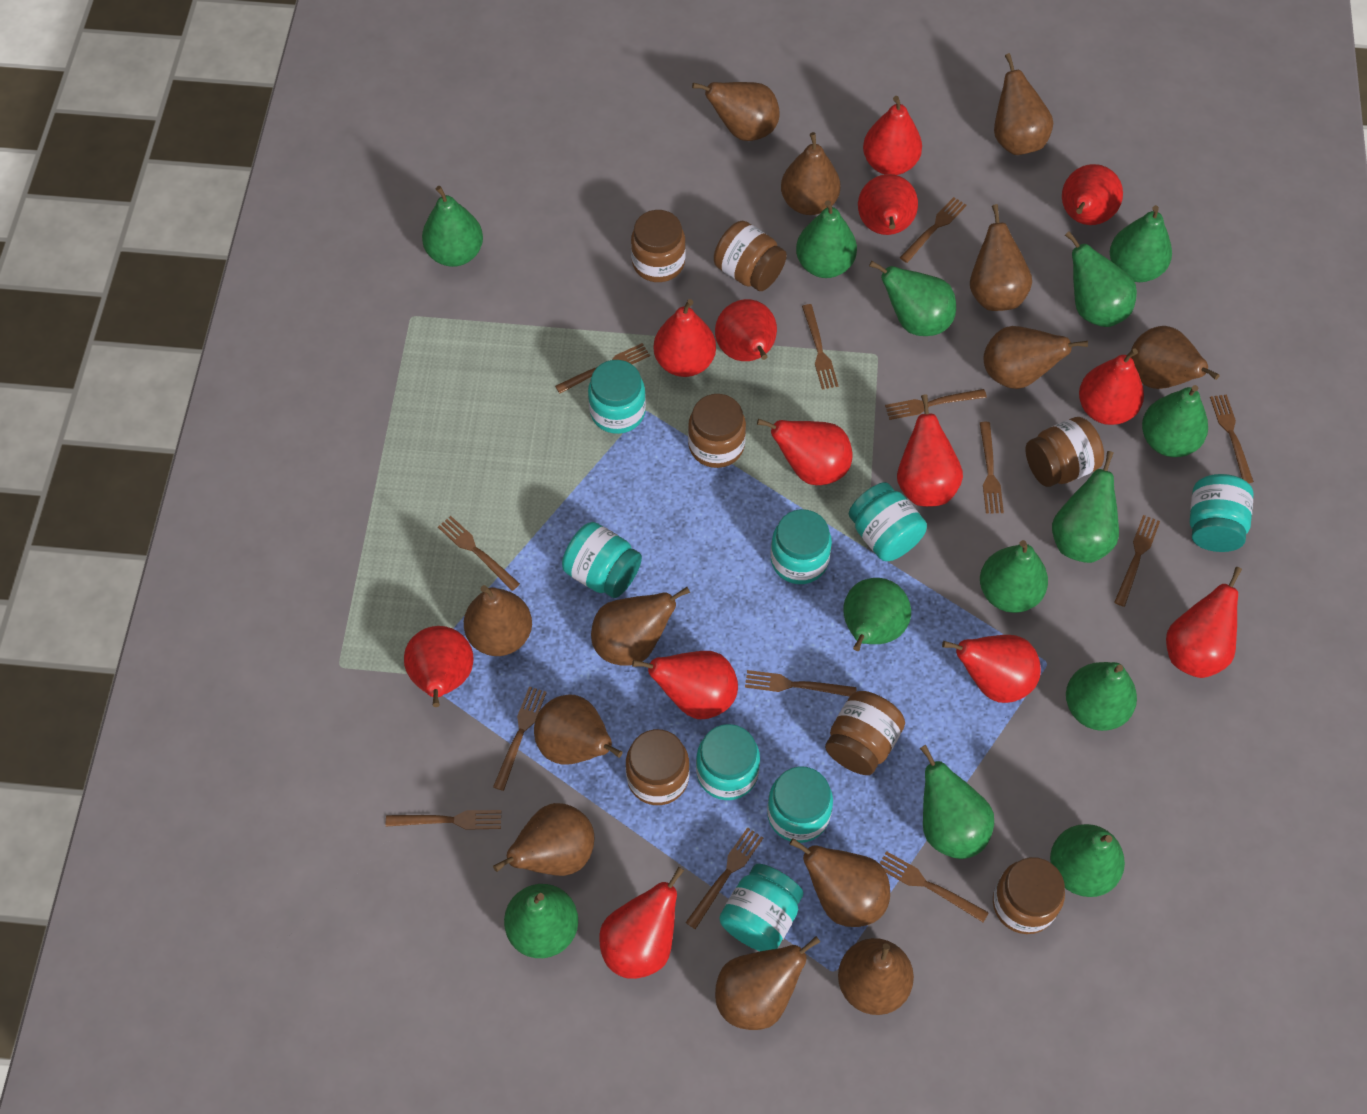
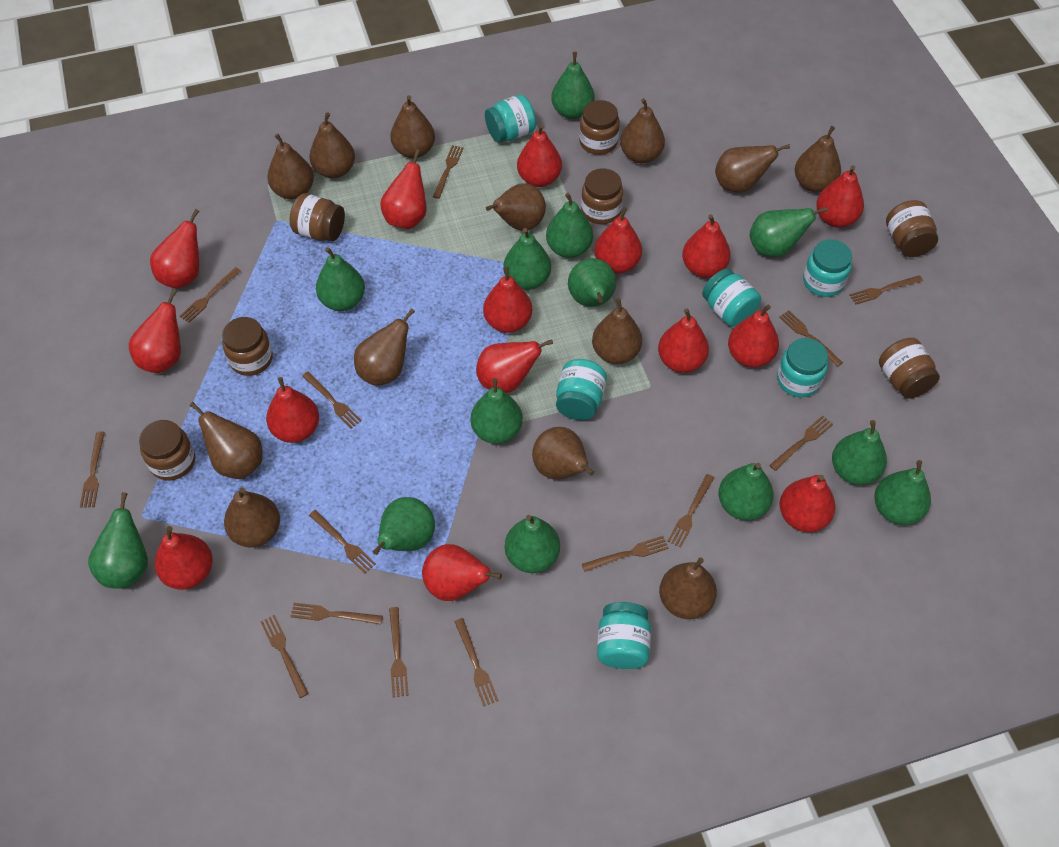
brown fork: [386,810,501,830] [438,516,520,591] [493,687,547,791] [555,343,650,394] [686,827,763,929] [745,670,857,697] [802,304,838,389] [880,851,989,922] [885,389,987,420] [900,197,967,263] [980,422,1004,513] [1114,515,1160,607] [1210,394,1254,483] = 13 -> [80,432,105,508] [180,267,241,323] [261,615,309,698] [290,603,383,625] [302,371,362,428] [309,510,376,574] [389,607,408,697] [433,145,463,199] [454,618,499,706] [582,536,669,572] [668,474,714,548] [769,416,833,471] [779,310,843,367] [850,275,923,305] = 14
red pear: [404,626,473,707] [599,866,684,979] [632,651,738,719] [654,299,716,377] [715,299,777,361] [757,419,853,485] [858,174,918,235] [863,96,922,175] [897,394,963,507] [942,635,1041,703] [1062,164,1123,225] [1079,348,1144,425] [1166,567,1242,678] = 13 -> [129,289,181,373] [150,209,200,288] [155,526,213,590] [266,377,319,443] [380,149,427,229] [422,544,502,601] [476,339,553,393] [483,266,532,333] [517,124,562,187] [595,207,642,273] [658,309,709,373] [682,214,730,278] [728,305,779,367] [780,475,836,532] [816,165,864,228] = 15
turquoise jar: [562,522,642,598] [588,360,646,434] [696,724,760,800] [720,864,803,951] [767,766,833,843] [771,509,832,584] [849,482,927,561] [1190,474,1254,552] = 8 -> [485,94,536,142] [556,359,607,420] [597,602,651,669] [702,269,761,327] [777,338,828,397] [803,239,852,297] = 6

